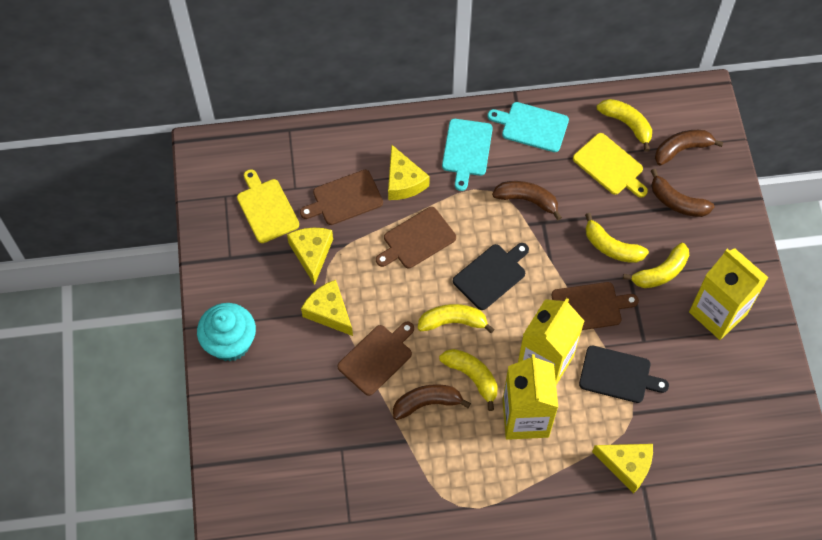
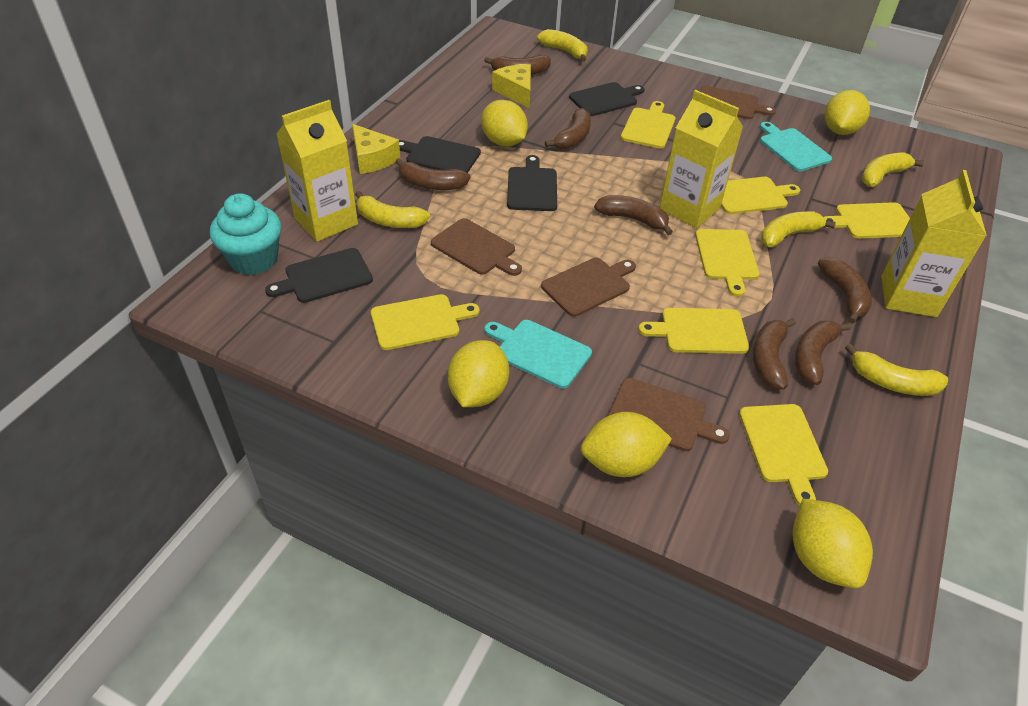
black cutting board: [453,243,529,310] [579,346,669,403] = 2 -> [265,248,373,303] [399,136,481,173] [507,155,557,211] [569,82,644,116] = 4
brown banana: [393,384,471,420] [492,181,562,220] [651,169,714,217] [655,130,723,166] = 4 -> [395,158,470,190] [484,55,551,75] [545,108,591,149] [594,195,673,235] [753,318,796,390] [795,321,851,385] [818,257,872,324] = 7
yellow cheese: [287,228,333,285] [301,280,353,336] [388,145,430,200] [592,444,653,494] = 4 -> [352,124,400,174] [492,64,531,108] = 2
yellow cutting board: [237,169,299,243] [573,133,648,198] = 2 -> [371,294,480,350] [621,101,676,149] [638,308,749,354] [695,229,760,297] [721,177,800,214] [739,404,828,506] [823,202,910,239] = 7
yellow lemon: none = 0 -> [448,340,509,407] [481,100,528,147] [581,412,672,477] [792,499,873,588] [825,90,870,135] = 5

